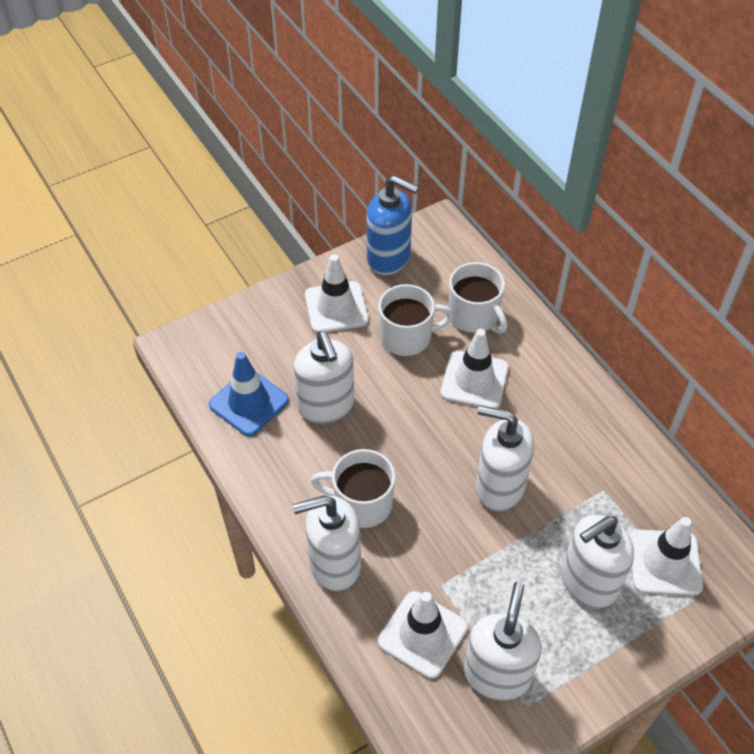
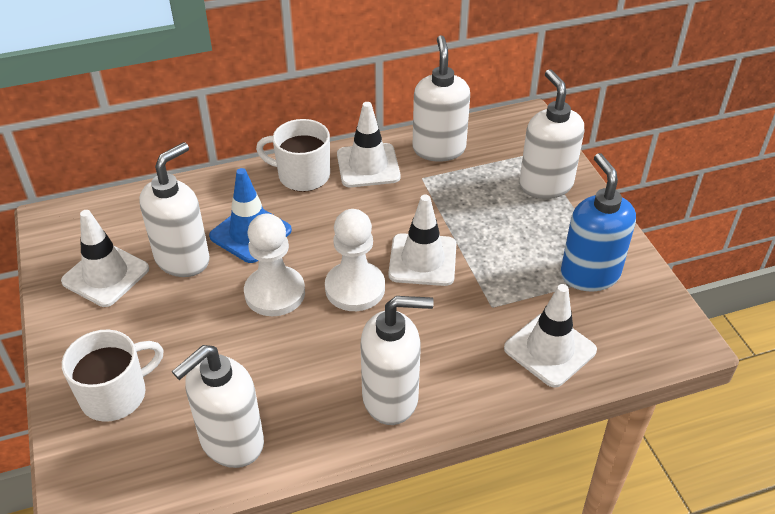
white mug: [311,449,395,528] [378,284,454,356] [449,262,508,333] = 3 -> [62,330,164,422] [256,119,330,192] = 2
white pawn: none = 0 -> [244,213,305,316] [325,209,385,311] = 2

